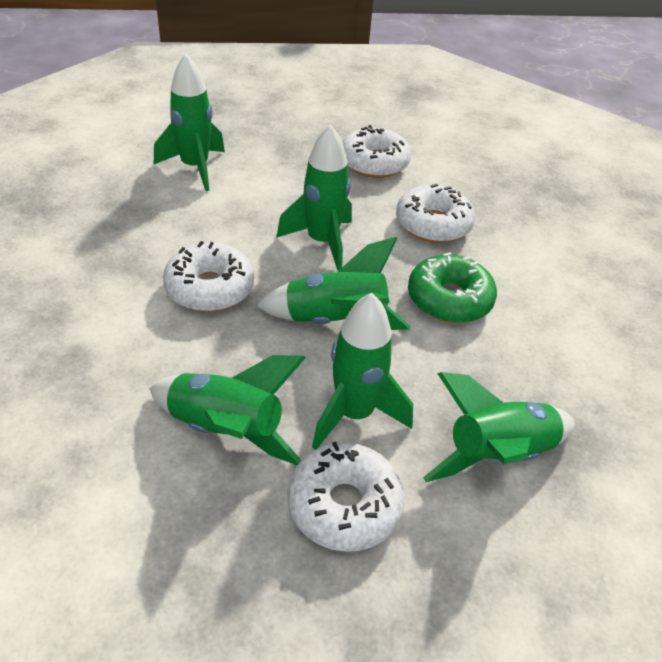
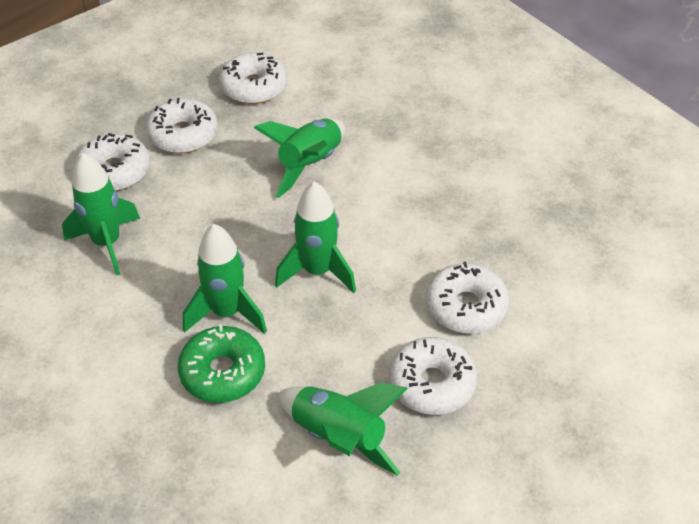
green rocket: [150,355,306,465] [154,54,225,191] [256,237,410,330] [276,125,352,271] [312,293,413,450] [423,372,575,482] = 6 -> [62,153,140,275] [183,224,267,334] [254,118,345,198] [275,181,356,293] [277,382,408,476] = 5
white donut: [163,241,254,312] [287,442,405,552] [342,125,411,178] [396,184,475,243] = 4 -> [75,133,150,191] [146,98,218,153] [219,52,287,104] [389,337,477,415] [426,261,509,334] = 5

